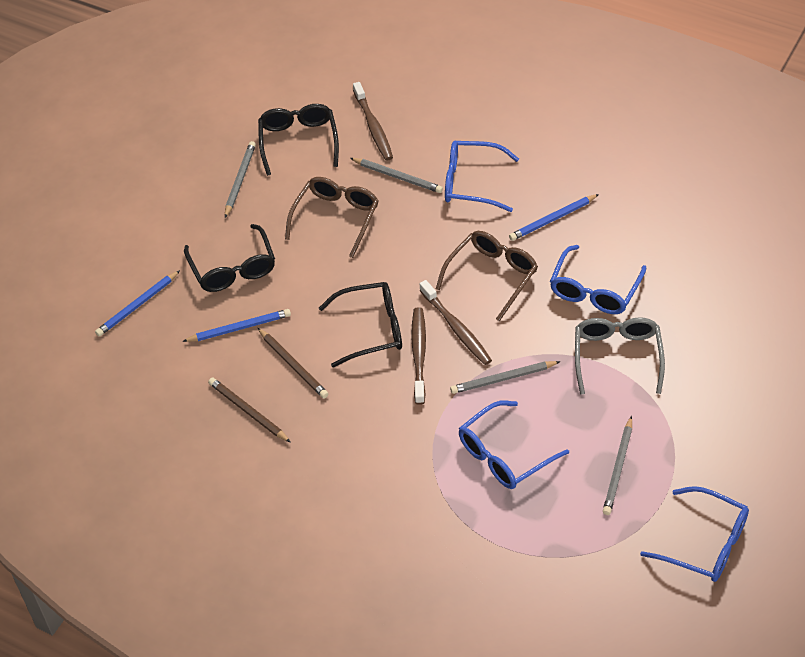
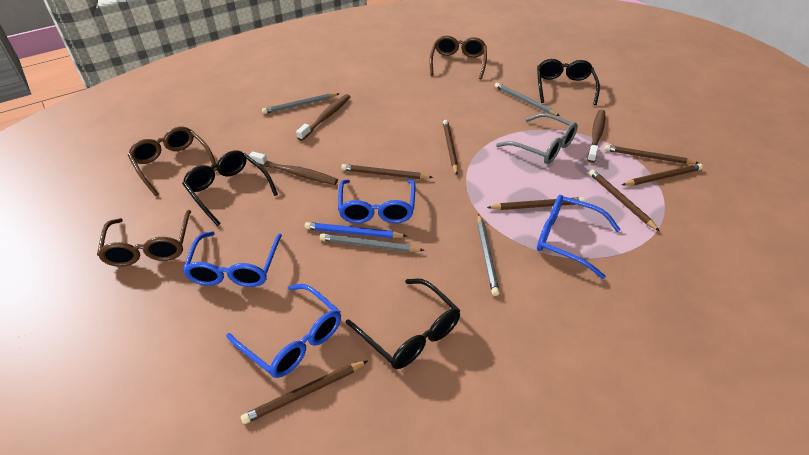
blue pencil: [95,270,180,336] [182,309,291,342] [509,194,599,241] = 3 -> [305,222,407,238] = 1
brown glasses: [285,177,379,258] [436,231,538,322] = 2 -> [97,210,191,267] [128,127,217,196] [430,35,487,79] = 3
brown pencil: [208,378,291,443] [258,328,328,398] = 2 -> [241,361,367,424] [341,164,433,179] [443,120,458,175] [487,197,585,210] [589,169,660,231] [605,145,698,164] [622,164,703,186] = 7

